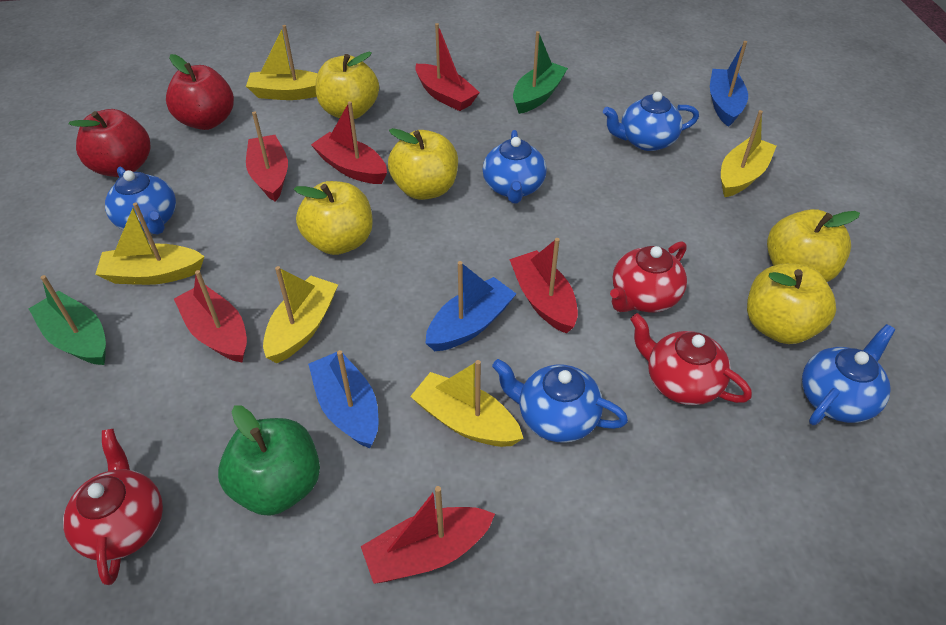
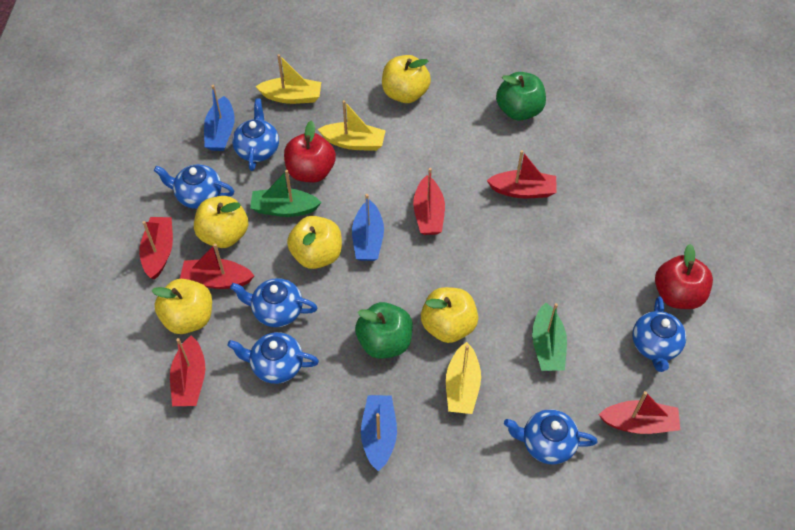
blue teapot: [105,167,176,235] [483,130,547,203] [492,359,628,443] [603,92,699,151] [802,324,895,425] = 5 -> [154,164,234,209] [227,332,319,384] [230,278,318,327] [232,98,279,171] [504,409,597,464] [632,297,686,372] = 6
green apple: [218,405,320,516] = 1 -> [355,302,413,359] [496,72,546,121] = 2
red teapot: [63,429,163,585] [610,241,687,312] [630,313,752,405] = 3 -> none = 0
yellow boat: [95,202,205,285] [246,25,318,100] [263,266,338,363] [410,360,524,447] [721,110,776,197] = 5 -> [255,54,321,104] [318,100,386,151] [446,342,481,414] = 3

